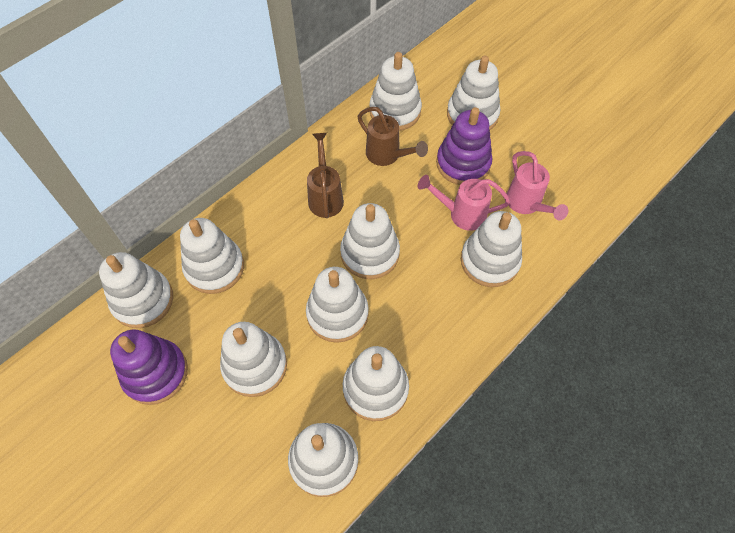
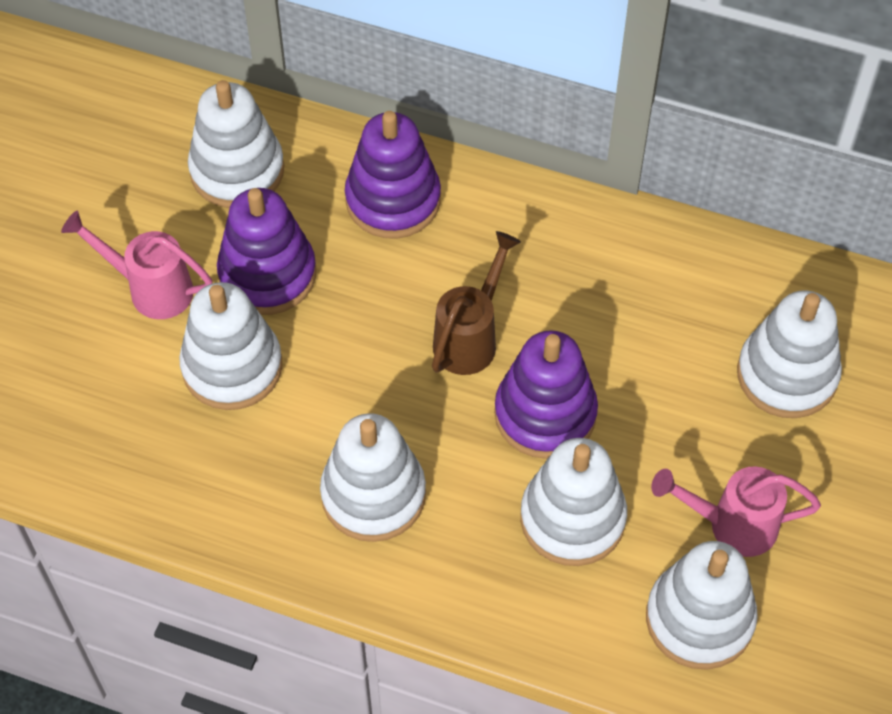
brown watering can: [307,133,344,218] [358,107,428,166] = 2 -> [432,231,521,375] = 1
purple stacking toy: [110,329,188,405] [436,107,492,185] = 2 -> [217,188,316,315] [345,111,441,239] [494,330,598,459] = 3
white stacking toy: [99,252,173,328] [180,218,244,294] [220,322,287,397] [288,423,358,497] [306,267,369,343] [340,203,400,279] [343,346,409,421] [370,52,422,131] [447,56,500,130] [461,211,522,287] = 10 -> [179,282,282,410] [188,80,284,208] [320,413,426,542] [520,438,627,566] [646,541,758,670] [737,290,842,418] = 6

